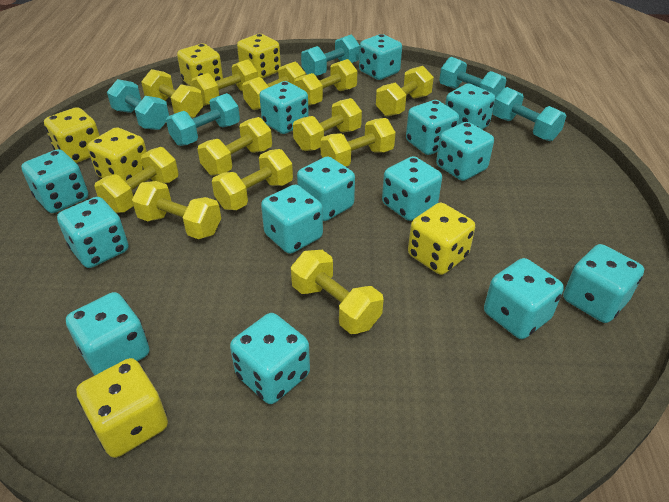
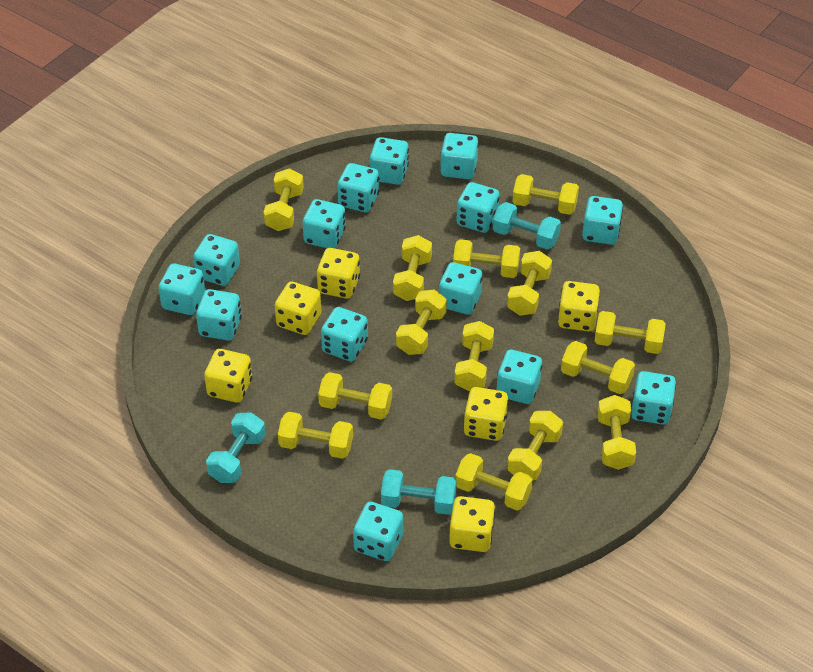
turquoise dumbbell: [107,79,169,130] [166,93,240,146] [301,35,360,76] [439,57,506,98] [492,87,566,141] = 5 -> [206,412,266,483] [381,469,457,515] [493,202,561,249] = 3
yellow dumbbell: [94,147,178,213] [132,181,221,239] [141,69,203,118] [191,59,258,106] [198,117,272,176] [212,149,293,210] [242,62,306,110] [291,250,384,334] [293,98,362,151] [295,59,358,106] [321,118,396,167] [376,66,434,116] = 12 -> [263,168,304,231] [278,412,353,459] [318,372,392,420] [393,235,432,301] [396,290,447,355] [453,239,520,278] [454,321,494,391] [455,453,533,511] [507,251,552,316] [507,411,563,480] [512,174,579,215] [561,341,635,394] [595,311,666,354] [597,395,636,470] = 14

